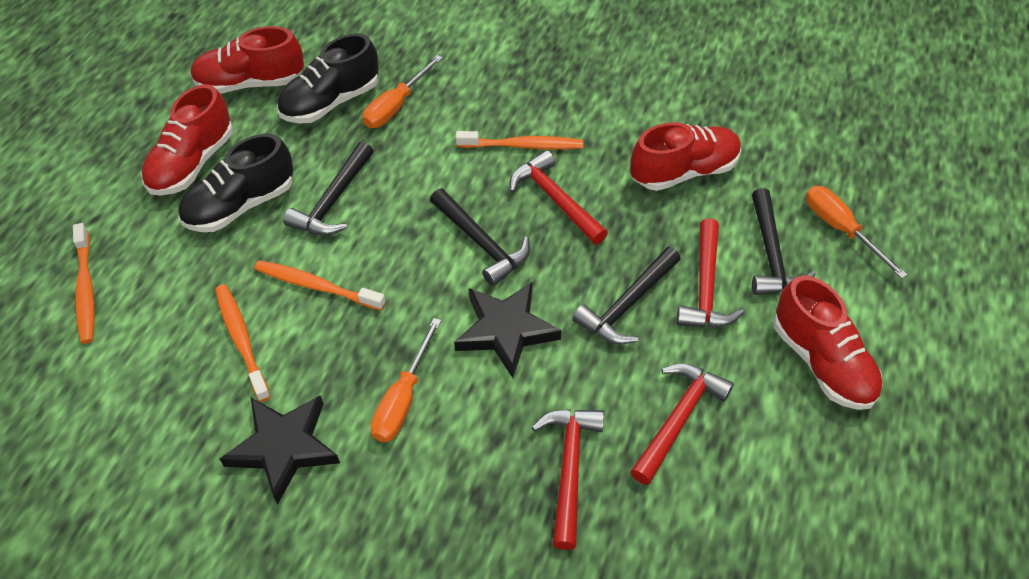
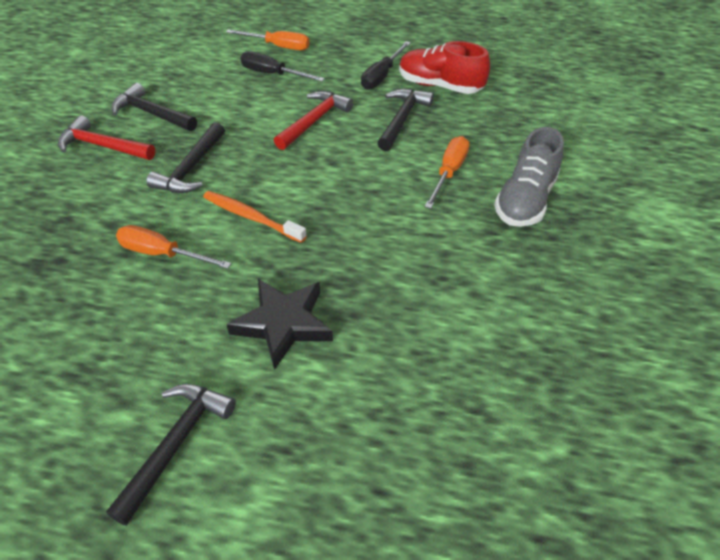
black screwdriver: none = 0 -> [240,51,325,81] [361,41,411,90] = 2
black shoe: [178,133,293,232] [277,33,378,124] = 2 -> none = 0
black star: [220,395,340,505] [454,282,562,378] = 2 -> [226,279,333,370] = 1
grey shoe: none = 0 -> [494,127,564,227] = 1
orange toothbrush: [73,223,94,344] [215,284,271,402] [254,260,386,311] [456,131,583,150] = 4 -> [203,191,307,243] = 1
red hammer: [510,150,608,245] [532,410,604,550] [630,363,734,485] [676,218,744,327] = 4 -> [58,115,155,160] [274,91,353,150] = 2
red shoe: [141,84,233,196] [190,26,304,94] [630,122,741,191] [774,275,883,410] = 4 -> [399,41,490,94] = 1

